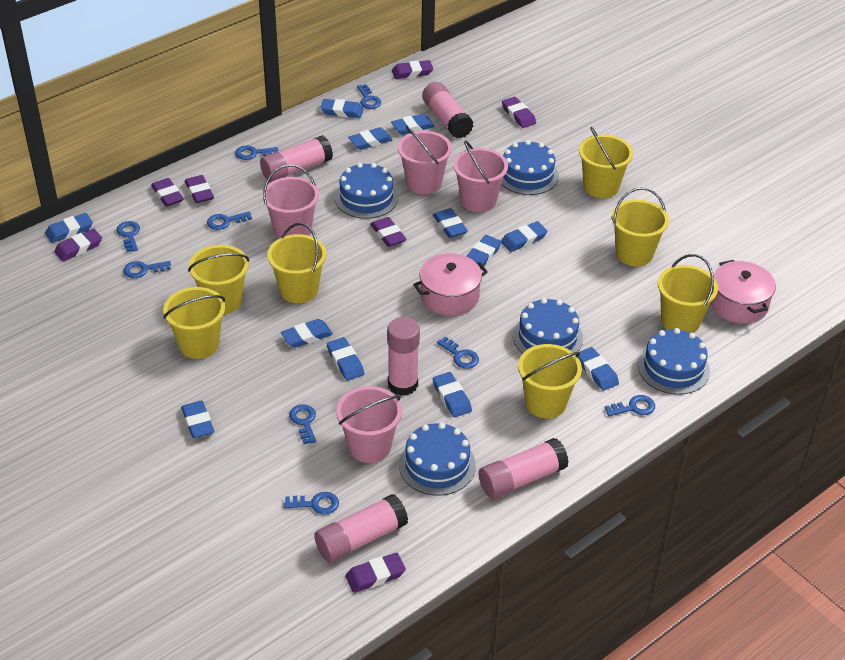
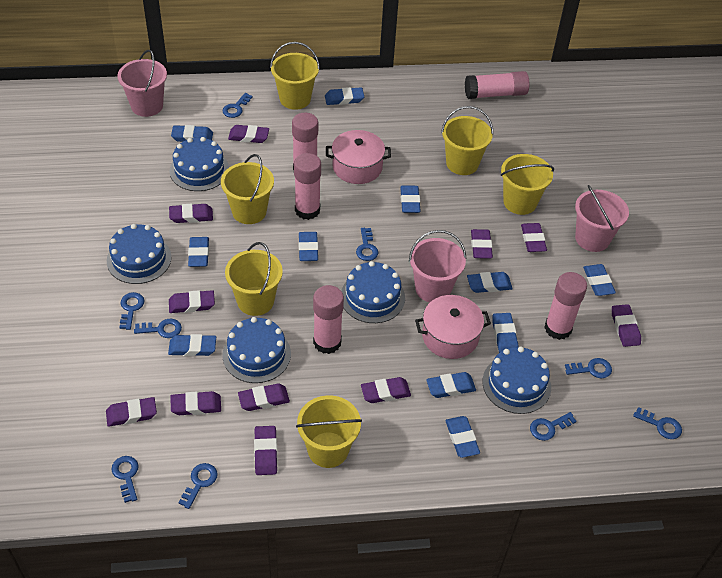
blue eraser: [45,213,93,243] [181,401,214,438] [281,319,333,348] [320,99,364,118] [327,337,364,381] [348,127,393,150] [391,114,435,135] [433,208,468,238] [433,372,472,417] [466,235,501,269] [501,221,548,252] [578,347,619,391] = 12 -> [168,334,216,356] [171,125,213,142] [188,237,209,267] [299,232,318,261] [325,87,364,105] [400,186,421,213] [426,372,476,398] [445,416,480,458] [467,272,513,293] [492,313,519,353] [583,264,616,296] = 11
pink bucket: [262,164,319,239] [336,386,402,463] [398,126,452,194] [453,141,508,212] = 4 -> [118,50,167,117] [409,230,466,302] [575,185,629,252] = 3
purple eraser: [54,228,102,262] [151,178,184,206] [185,175,214,203] [345,553,406,593] [370,217,407,247] [392,60,433,79] [502,97,536,128] = 7 -> [106,397,157,427] [169,204,213,223] [169,290,215,313] [171,391,221,415] [228,125,269,143] [238,383,290,411] [254,426,277,475] [361,377,411,403] [471,229,493,259] [521,223,547,252] [612,304,641,347] = 11
yellow bucket: [163,287,225,359] [188,245,249,314] [267,223,327,303] [518,344,582,418] [579,127,633,198] [612,187,669,266] [658,254,718,333] = 7 -> [221,154,274,224] [225,242,283,316] [270,42,320,110] [296,396,362,468] [441,106,493,175] [501,154,554,215] = 6

